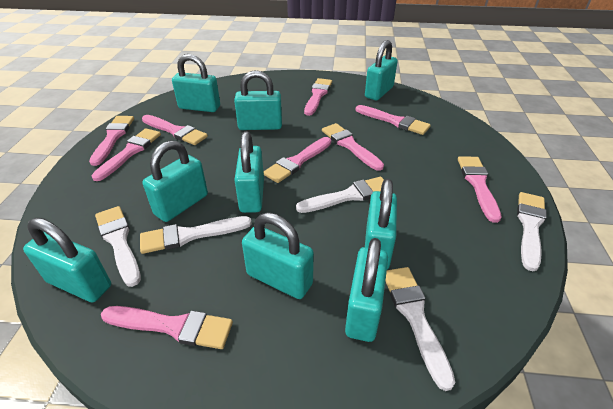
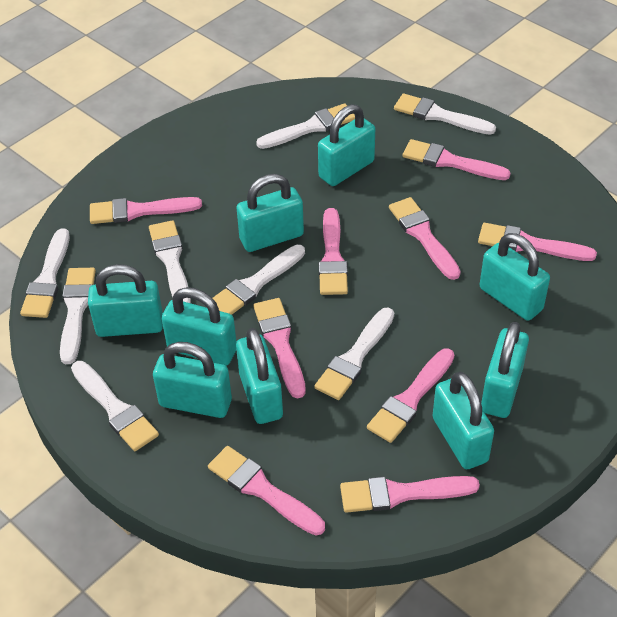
white brush: [95,206,141,287] [140,216,252,254] [296,177,384,213] [386,267,455,391] [517,192,547,271] = 5 -> [20,228,70,318] [60,268,96,364] [71,361,159,451] [149,220,191,303] [213,245,305,315] [256,104,355,149] [314,308,394,400] [394,93,496,135] = 8

